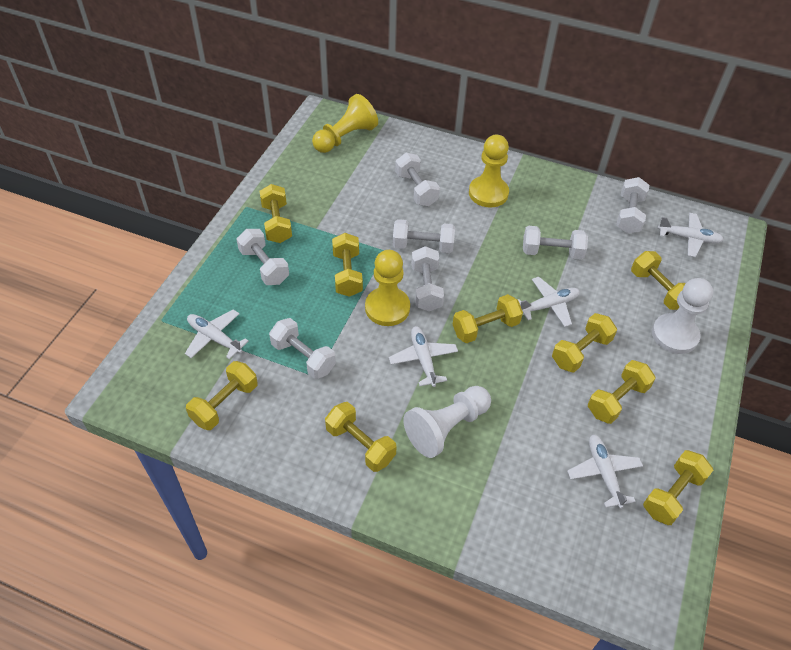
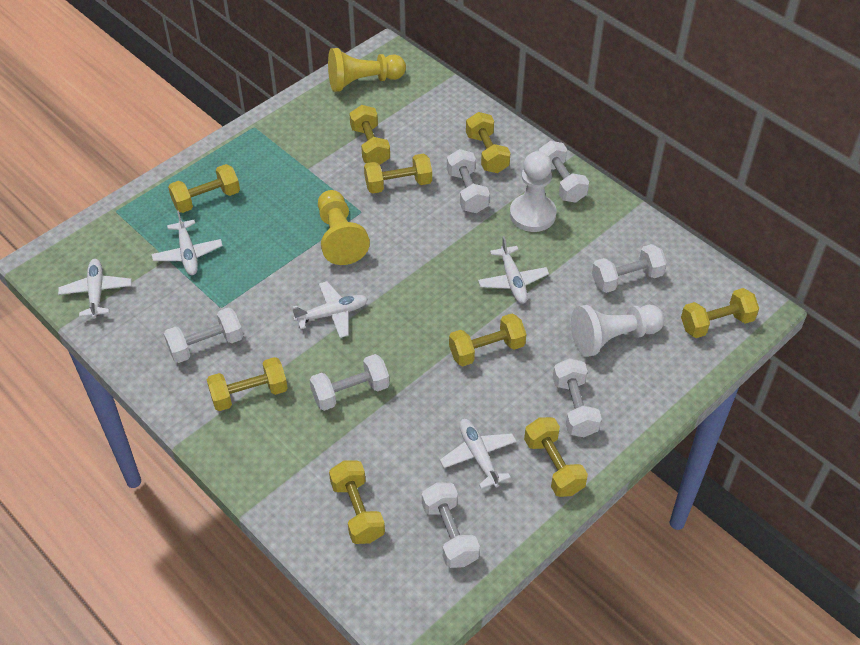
yellow pawn: [312,94,378,153] [365,250,410,326] [469,135,509,208] = 3 -> [318,190,370,265] [328,48,406,92] = 2

